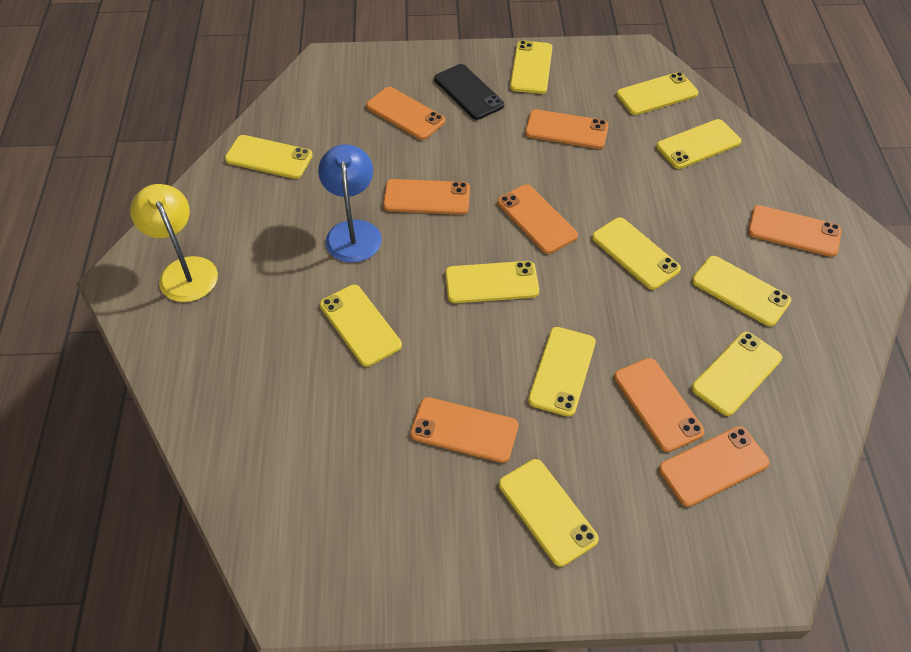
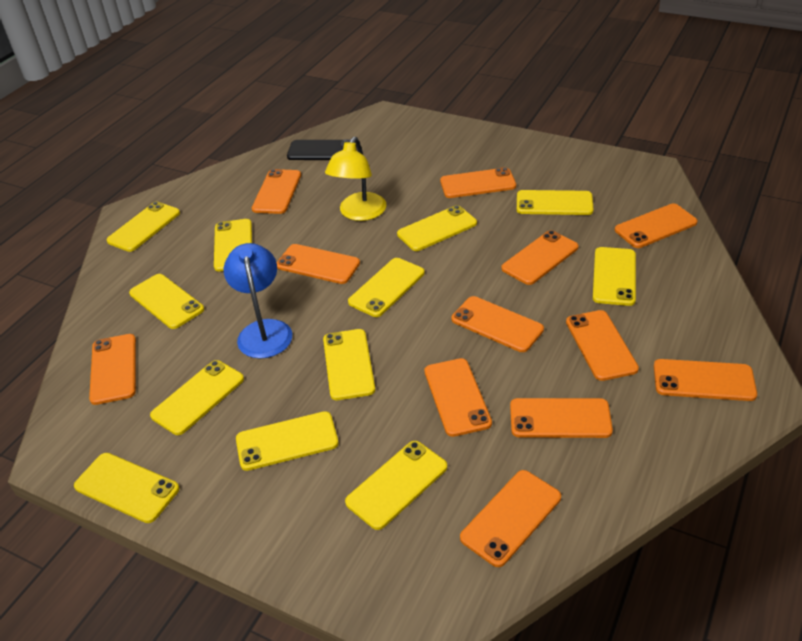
orange phone: [366,87,445,140] [383,179,470,215] [410,397,518,463] [497,185,578,254] [525,109,609,149] [614,358,705,452] [659,426,770,507] [748,205,841,257] = 8 -> [89,334,136,405] [252,169,301,214] [277,244,360,284] [424,358,492,437] [440,167,516,198] [451,296,544,352] [460,470,561,567] [501,230,578,285] [510,398,613,438] [566,310,639,381] [615,203,697,248] [654,359,757,401] = 12
yellow phone: [225,135,313,179] [320,285,402,367] [445,261,539,303] [499,459,599,567] [510,40,552,94] [528,327,596,417] [592,217,681,290] [616,72,698,115] [656,119,741,169] [692,256,791,326] [692,332,782,416] = 11 -> [74,453,179,523] [107,201,180,252] [129,274,204,329] [150,360,244,435] [214,219,252,272] [236,411,339,471] [323,329,375,400] [345,441,447,530] [348,258,425,317] [397,205,477,251] [517,190,594,215] [593,247,636,306] = 12

